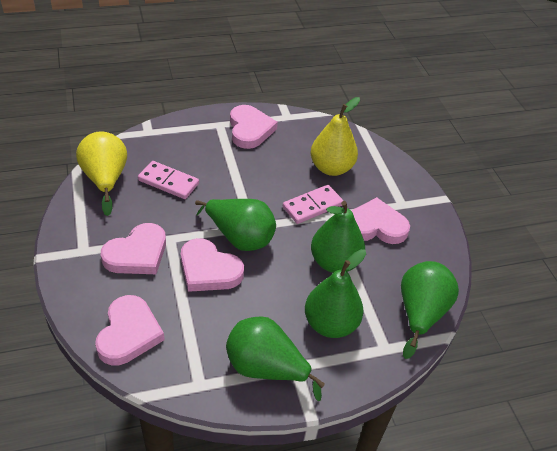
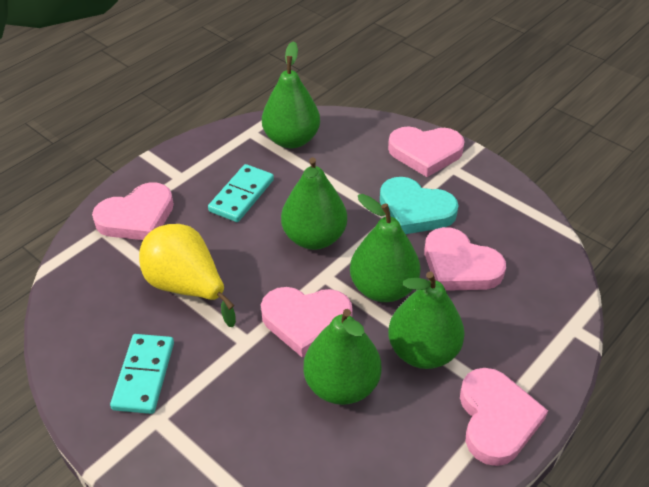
pink domino: [138,161,199,199] [283,185,343,224] = 2 -> none = 0
turquoise domino: none = 0 -> [110,334,174,414] [208,164,274,222] = 2
turquoise heart: none = 0 -> [380,177,459,234] = 1
yellow pear: [76,131,127,216] [311,97,360,176] = 2 -> [139,224,236,327] = 1

